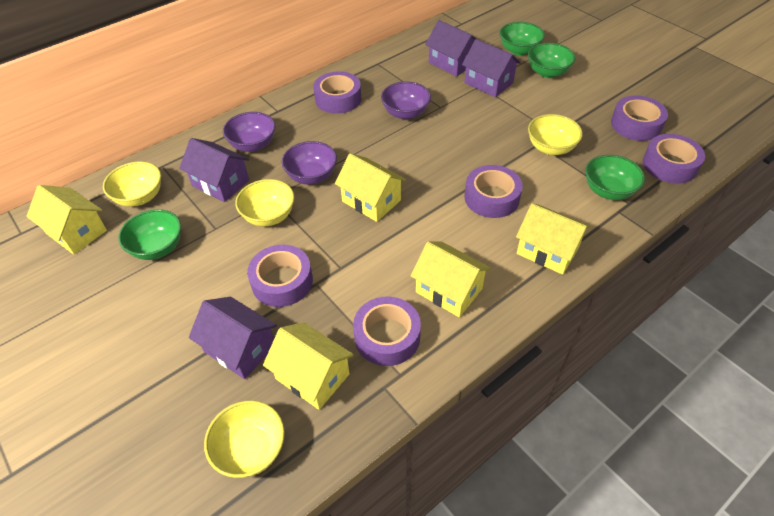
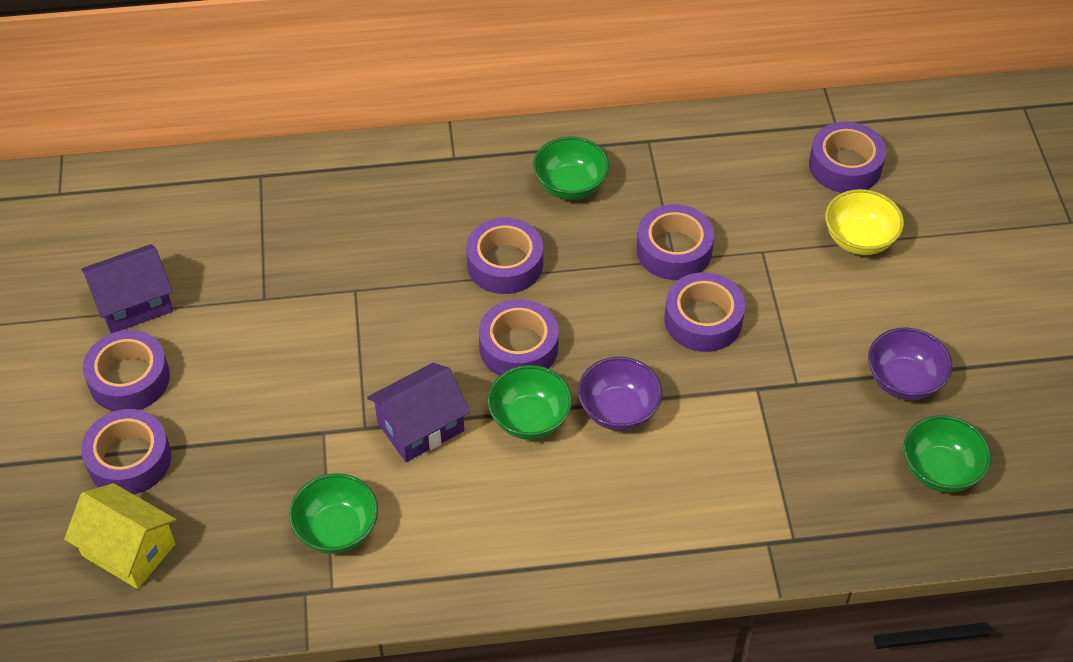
purple bowl: [223,112,276,152] [282,141,337,184] [381,81,431,120] = 3 -> [578,357,663,431] [868,327,952,400] = 2
purple house: [179,138,249,202] [189,297,277,379] [425,20,476,77] [462,39,521,97] = 4 -> [81,244,173,333] [367,363,470,462] = 2
purple tape: [247,245,313,307] [313,71,361,114] [353,296,421,366] [465,165,523,218] [611,95,668,141] [643,134,705,184] = 6 -> [81,409,171,494] [83,330,170,411] [466,218,543,294] [479,299,559,376] [637,204,714,280] [664,272,745,352] [809,121,886,193] = 7
yellow bowl: [103,162,161,207] [204,401,285,478] [235,179,294,227] [528,114,583,155] = 4 -> [825,189,904,255] = 1
yellow house: [27,185,107,254] [263,322,354,410] [335,153,406,222] [411,241,491,317] [516,203,591,275] = 5 -> [64,483,176,589] = 1

